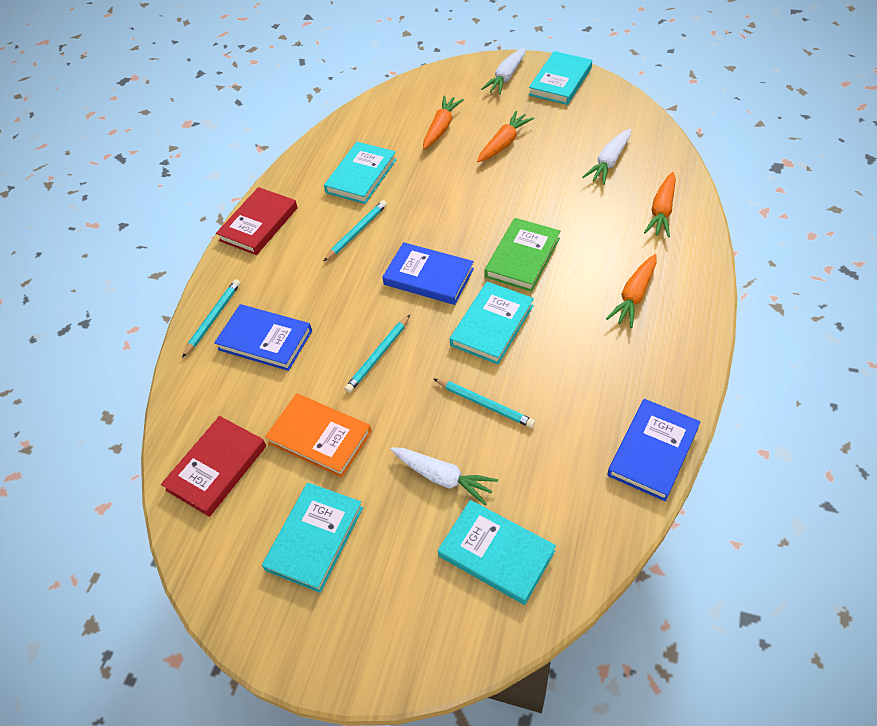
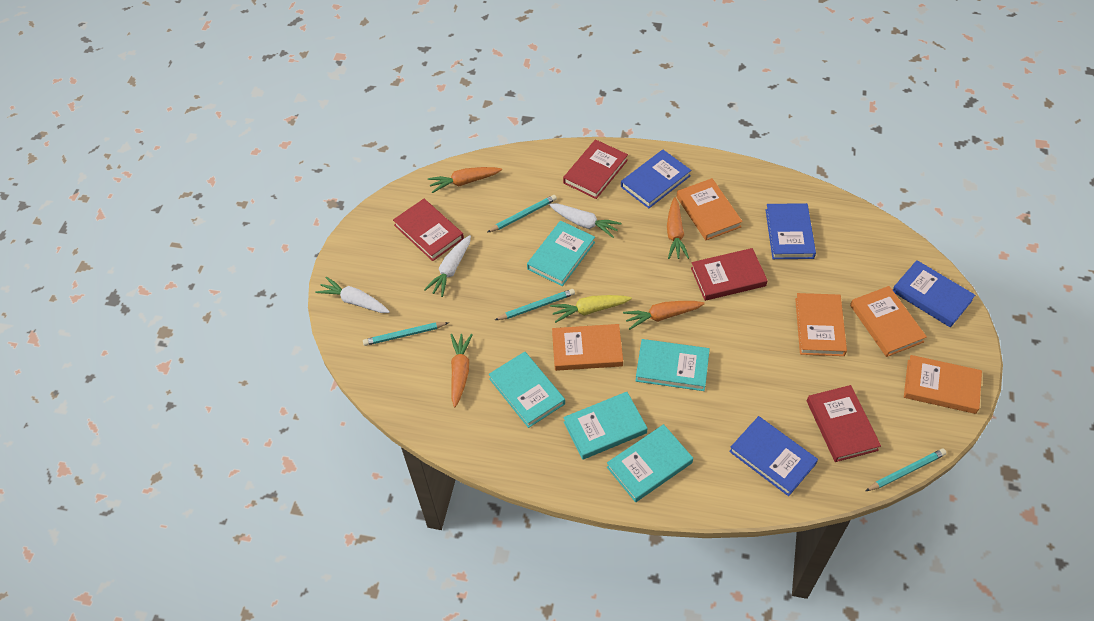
blue book: [214,304,312,371] [382,242,474,305] [607,399,701,501] = 3 -> [621,150,691,208] [729,416,818,496] [766,203,816,259] [893,260,975,328] = 4
green book: [485,218,560,292] = 1 -> none = 0
orange book: [265,393,372,478] = 1 -> [552,324,623,371] [676,178,743,240] [795,293,847,356] [850,286,927,357] [904,355,982,414] = 5
red book: [161,416,266,517] [216,187,298,255] = 2 -> [393,199,464,261] [563,139,628,199] [691,248,768,301] [807,385,881,462] = 4
yellow carrot: none = 0 -> [550,295,632,323] = 1

